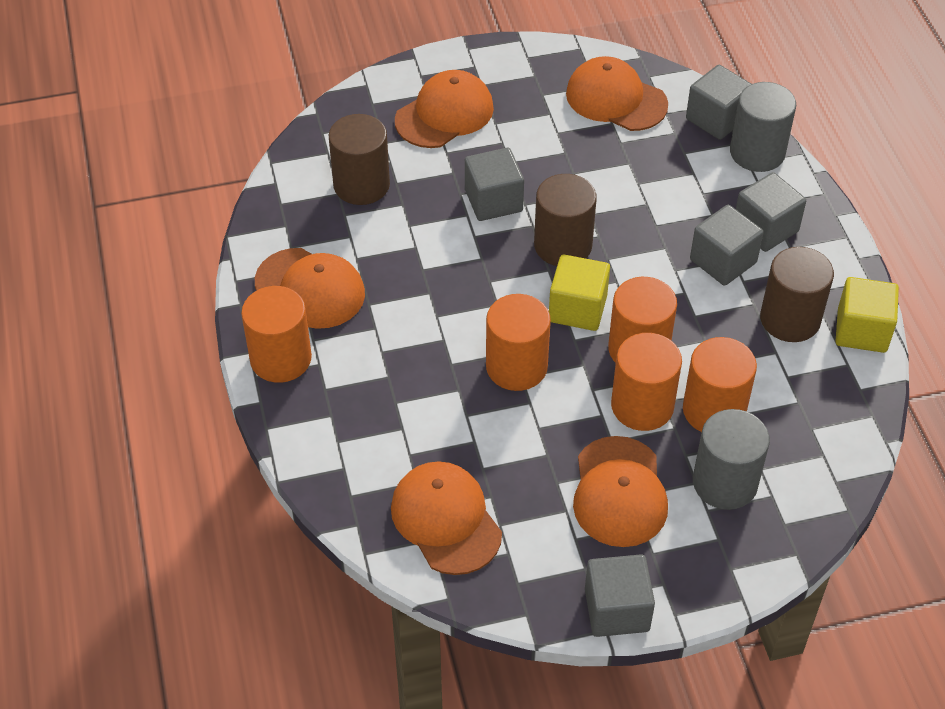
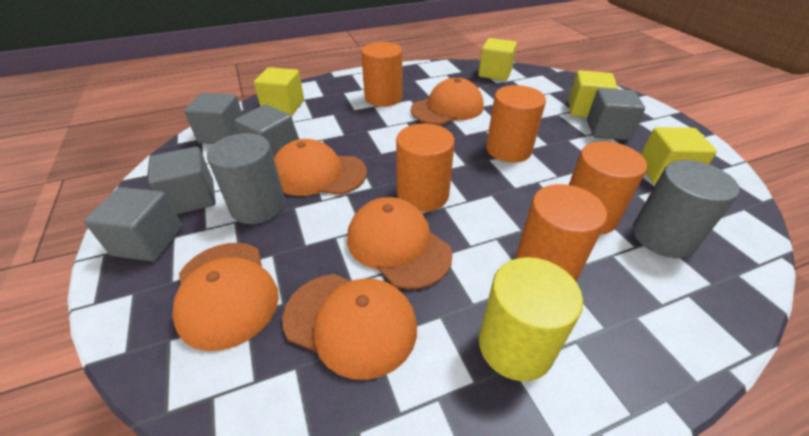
brown cylinder: [329,114,390,205] [534,174,597,266] [760,247,834,342] = 3 -> none = 0
yellow cube: [549,254,610,331] [836,277,899,353] = 2 -> [254,67,304,115] [479,38,517,81] [569,70,618,117] [641,127,717,184] = 4
yellow cylinder: none = 0 -> [479,257,583,381] = 1

